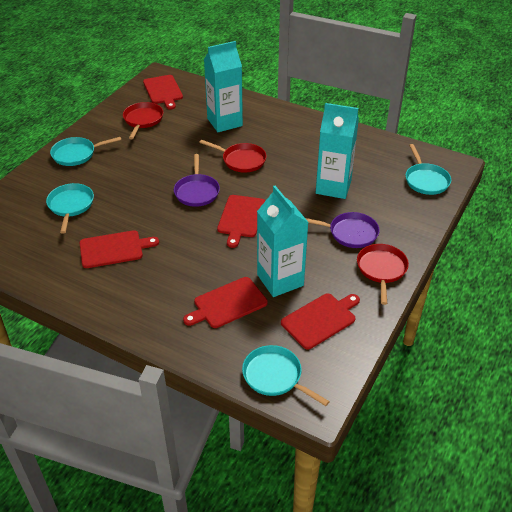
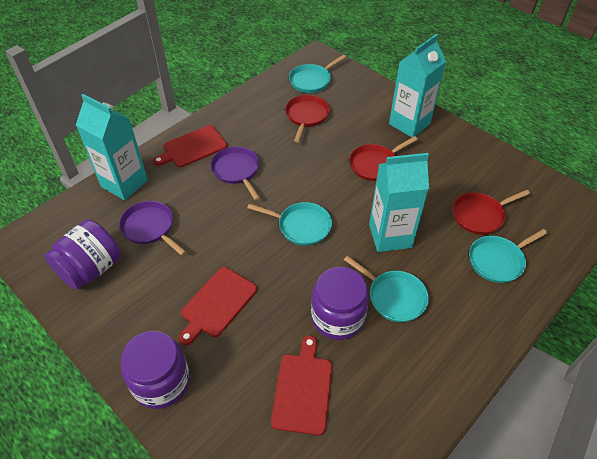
purple jar: none = 0 -> [44,219,121,290] [121,331,190,409] [311,267,369,340] = 3
red cutting board: [80,230,159,268] [143,75,183,110] [183,277,268,328] [217,195,265,248] [281,293,360,349] = 5 -> [153,125,227,167] [179,267,257,345] [271,336,332,436] = 3

